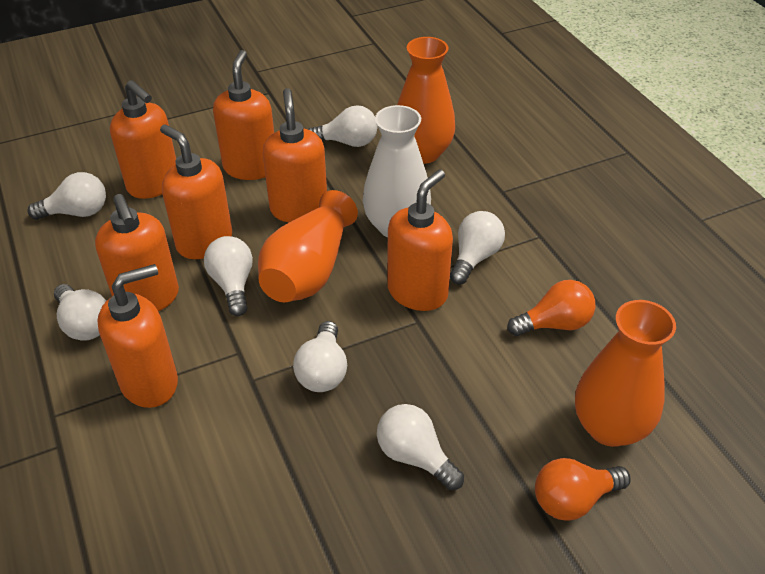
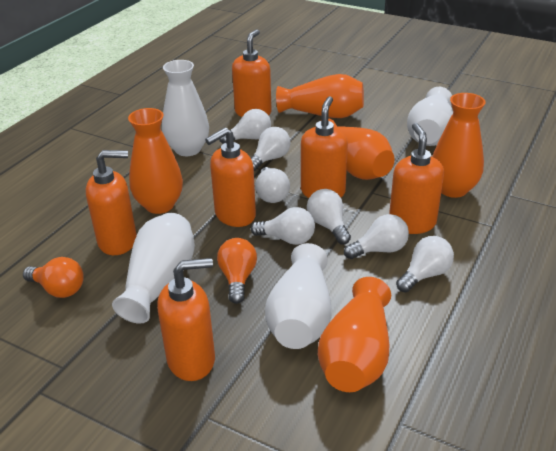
orange soap dispenser: [95,194,179,311] [97,264,178,408] [110,80,176,199] [160,124,232,259] [213,50,274,180] [262,88,327,223] [387,169,453,311] = 7 -> [86,150,137,255] [157,258,215,381] [205,127,256,227] [232,29,272,117] [301,96,348,198] [389,123,444,234] = 6
orange vase: [258,190,358,302] [397,37,455,164] [575,300,676,447] = 3 -> [128,108,183,214] [276,74,364,118] [318,277,391,392] [328,118,395,180] [432,93,486,198] = 5
white vase: [363,105,431,237] = 1 -> [112,213,195,324] [162,60,209,156] [265,243,332,349] [407,87,453,146] = 4

